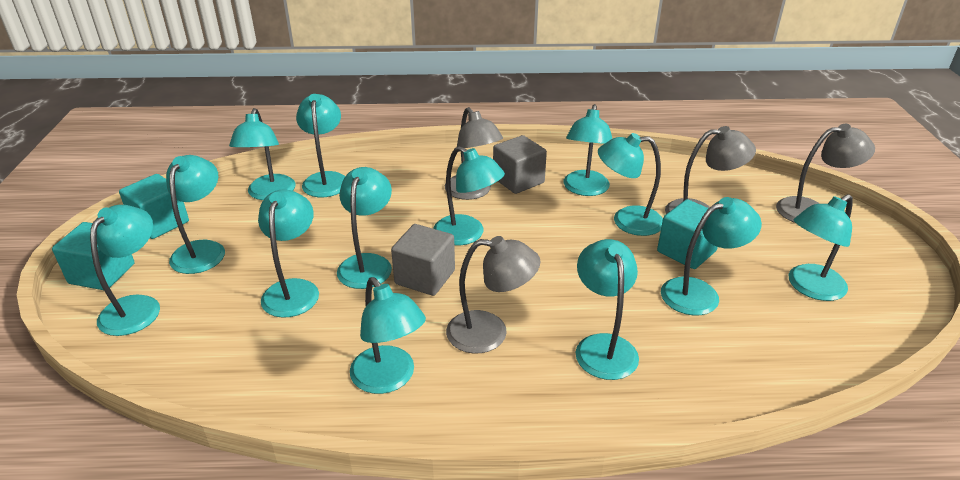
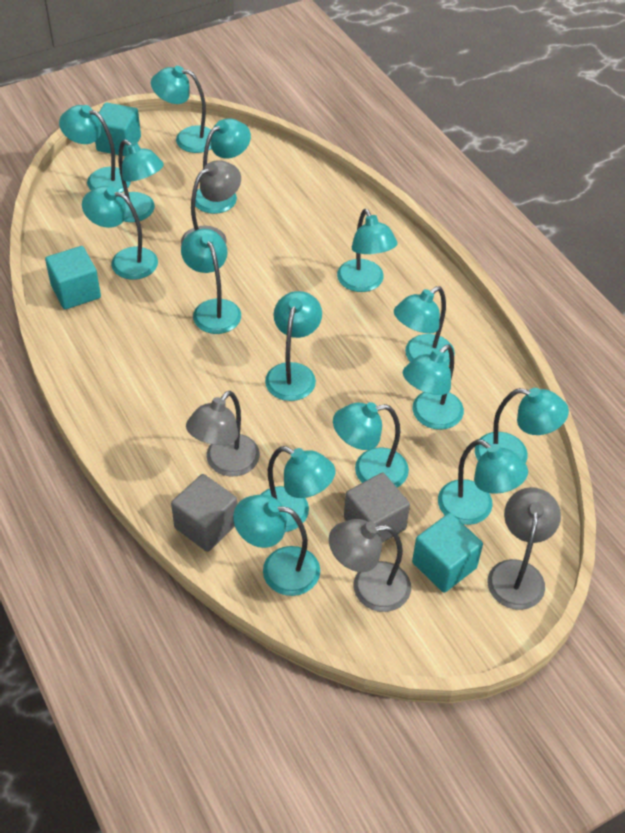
turquoise lamp: [90,205,160,336] [166,155,225,274] [229,108,295,200] [258,189,319,318] [296,94,345,197] [337,167,392,289] [350,277,426,394] [433,146,505,246] [564,104,612,196] [576,239,639,380] [598,133,663,236] [661,197,762,315] [789,194,853,301] = 13 -> [59,105,131,193] [82,186,158,280] [118,140,164,222] [151,66,211,153] [181,229,241,334] [195,118,251,214] [233,494,320,596] [260,446,336,532] [265,291,322,401] [333,402,409,488] [337,209,398,292] [394,286,455,365] [403,344,464,430] [438,439,528,525] [475,388,569,463] = 15

